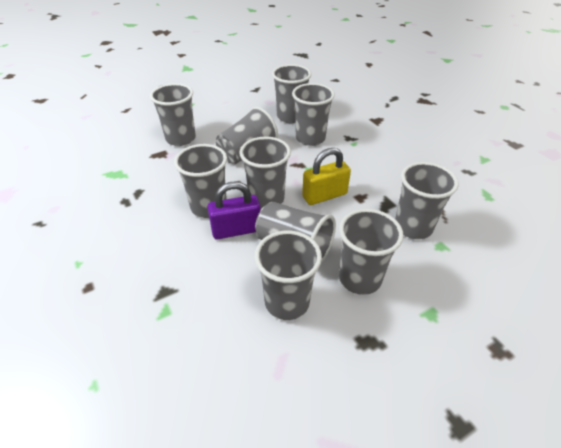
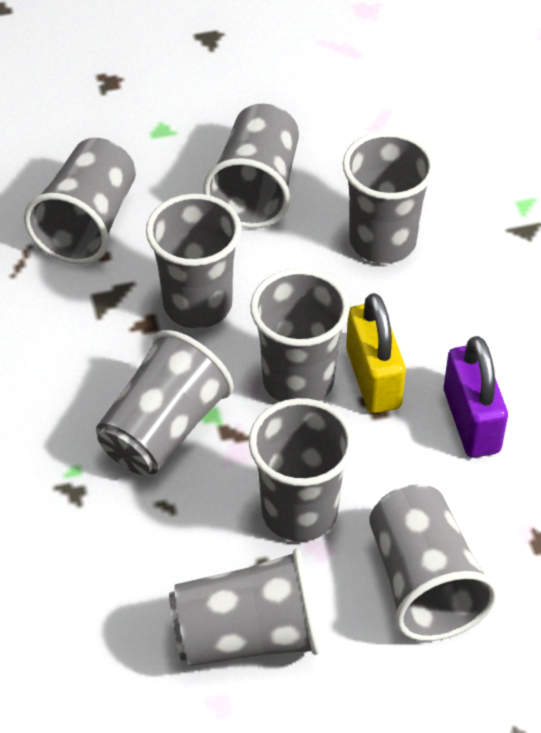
grey cup: [150,83,196,146] [174,144,227,218] [216,107,278,164] [239,136,291,209] [254,231,322,320] [255,202,336,263] [272,64,311,123] [292,83,335,146] [339,209,404,295] [395,162,458,239] = 10 -> [24,138,136,265] [96,330,234,475] [146,194,242,328] [169,548,320,666] [203,104,299,229] [249,398,354,542] [250,269,350,402] [343,132,435,264] [369,485,498,641] = 9

